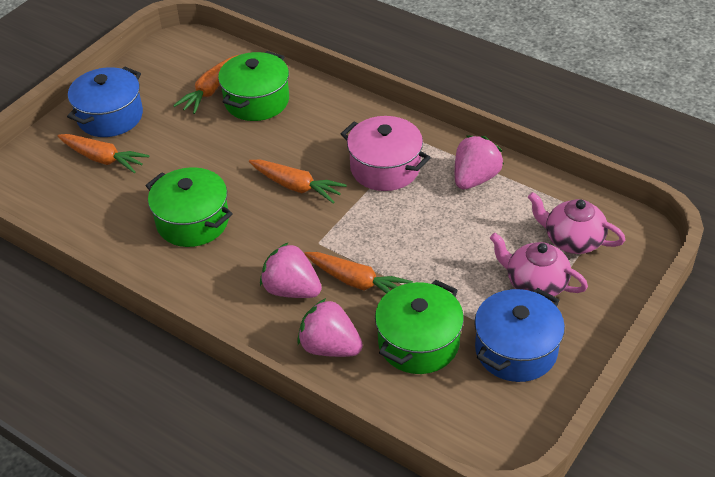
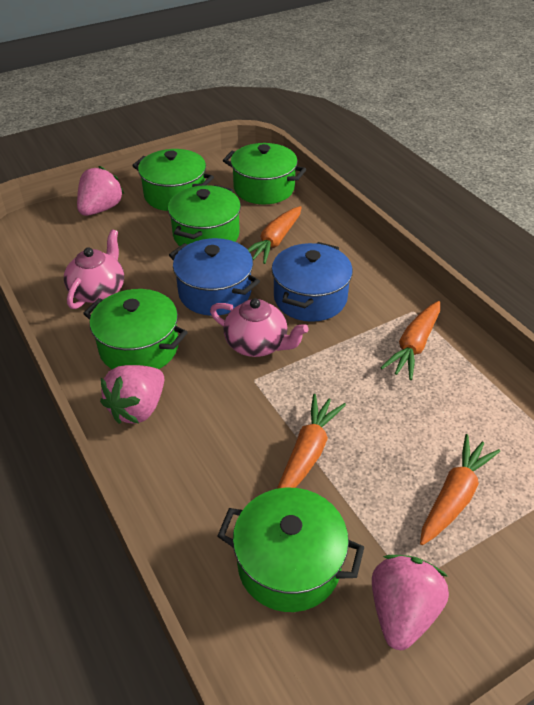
green pot: [146,167,233,247] [218,51,289,121] [375,280,464,374] = 3 -> [83,289,188,369] [132,149,214,211] [168,185,241,246] [218,488,364,612] [223,143,306,204] = 5
pink pot: [341,116,431,191] = 1 -> none = 0

